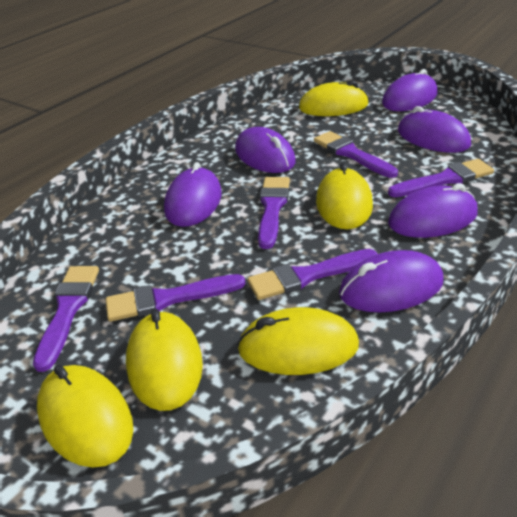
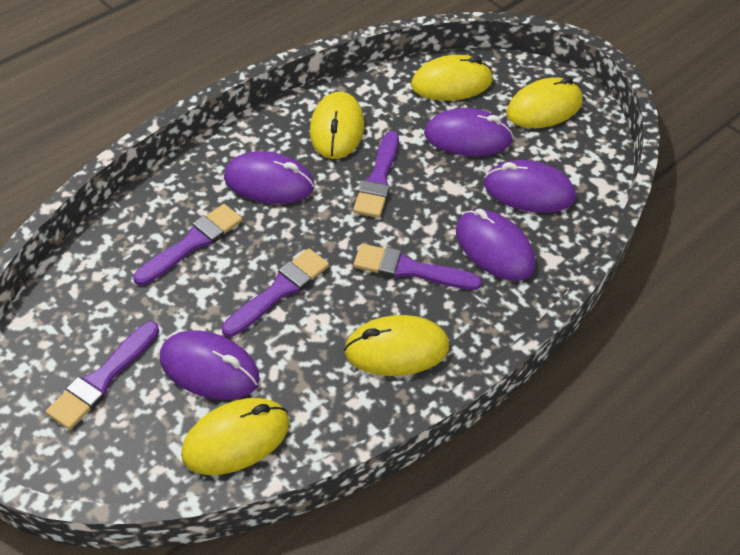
purple brush: [33,266,99,372] [106,274,245,322] [247,249,378,300] [258,177,290,249] [314,131,398,178] [388,159,494,197] = 6 -> [46,321,159,430] [133,204,242,285] [222,248,329,337] [353,131,399,218] [353,244,482,290] = 5
purple mouse: [164,162,222,227] [235,127,296,173] [339,250,444,312] [382,69,438,111] [388,183,478,238] [398,106,471,153] = 6 -> [160,330,260,400] [224,151,314,204] [424,108,513,156] [456,209,535,281] [484,160,575,213] = 5

